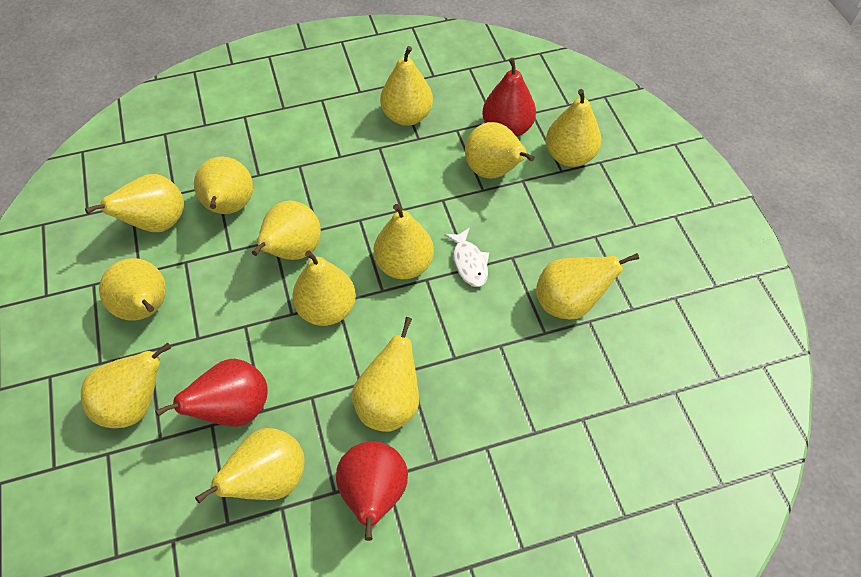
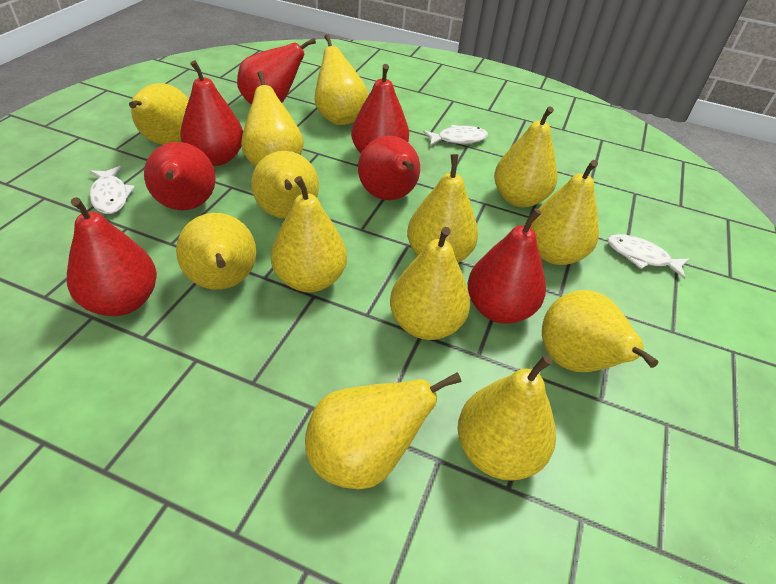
red pear: [155,359,268,427] [336,441,408,541] [482,58,536,137] = 3 -> [67,197,157,316] [144,142,216,210] [180,60,243,166] [237,38,316,105] [351,64,409,154] [358,136,420,200] [467,208,546,324] = 7
white fish: [444,227,489,287] = 1 -> [90,166,135,214] [423,125,488,146] [608,234,689,279] = 3

